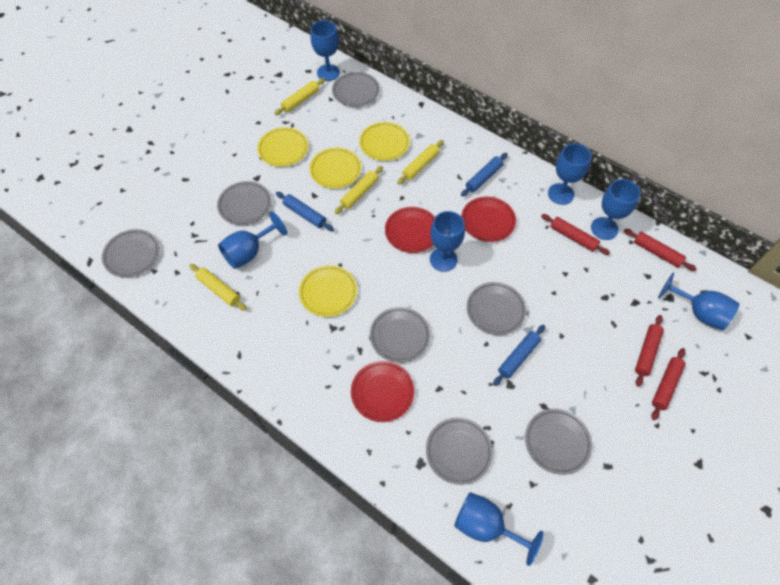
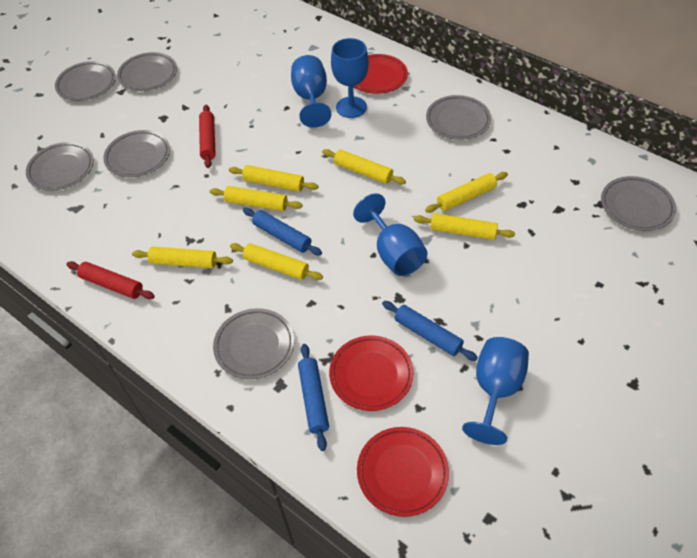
blue goblet: [218,211,287,269] [310,20,340,81] [430,211,465,272] [454,492,544,566] [548,143,592,205] [591,179,641,240] [658,273,740,331] = 7 -> [291,55,331,128] [331,38,369,118] [353,193,428,276] [462,337,529,445] = 4
red rolling pin: [541,214,610,255] [624,229,697,271] [635,315,664,387] [651,348,686,420] = 4 -> [66,261,155,299] [199,105,216,168] = 2
yellow plate: [257,127,308,167] [299,265,357,317] [310,147,362,189] [359,122,410,161] = 4 -> none = 0
yellow rolling pin: [189,264,247,311] [274,78,325,115] [335,166,383,214] [397,140,444,184] = 4 -> [132,247,233,268] [210,186,303,211] [229,165,319,192] [230,243,323,280] [322,149,406,185] [414,213,515,240] [425,172,508,213] = 7

